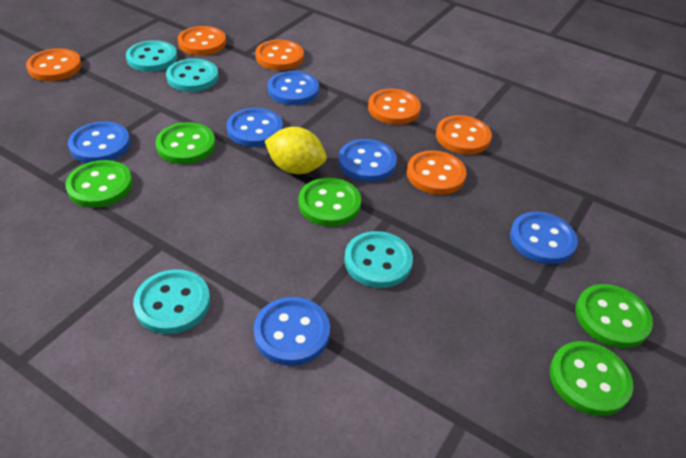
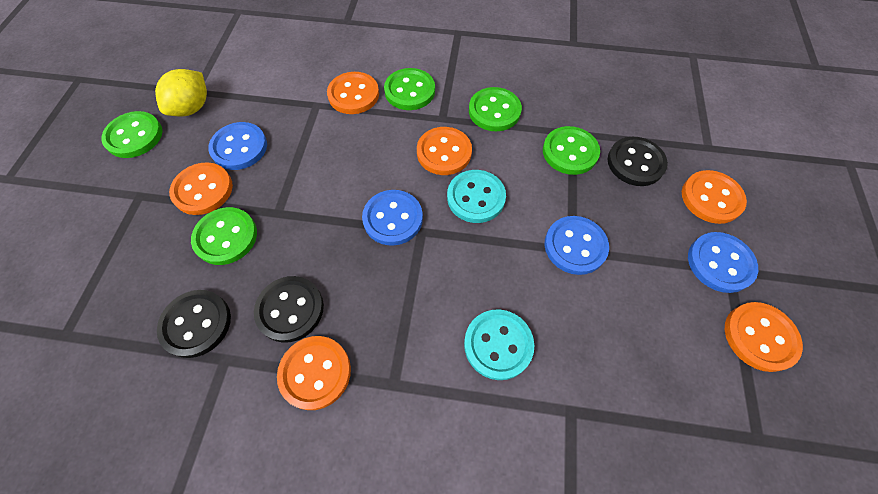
black button: none = 0 -> [157,290,231,358] [254,276,324,343] [608,137,668,186] = 3
blue button: [68,122,131,163] [227,108,283,147] [254,297,330,366] [268,71,319,105] [338,139,397,182] [510,212,578,264] = 6 -> [208,122,267,170] [362,190,423,245] [545,216,609,275] [688,232,758,293] = 4
turquoise button: [126,40,177,72] [133,269,210,334] [166,58,218,92] [344,231,413,288] = 4 -> [447,170,506,223] [464,309,534,380] = 2

